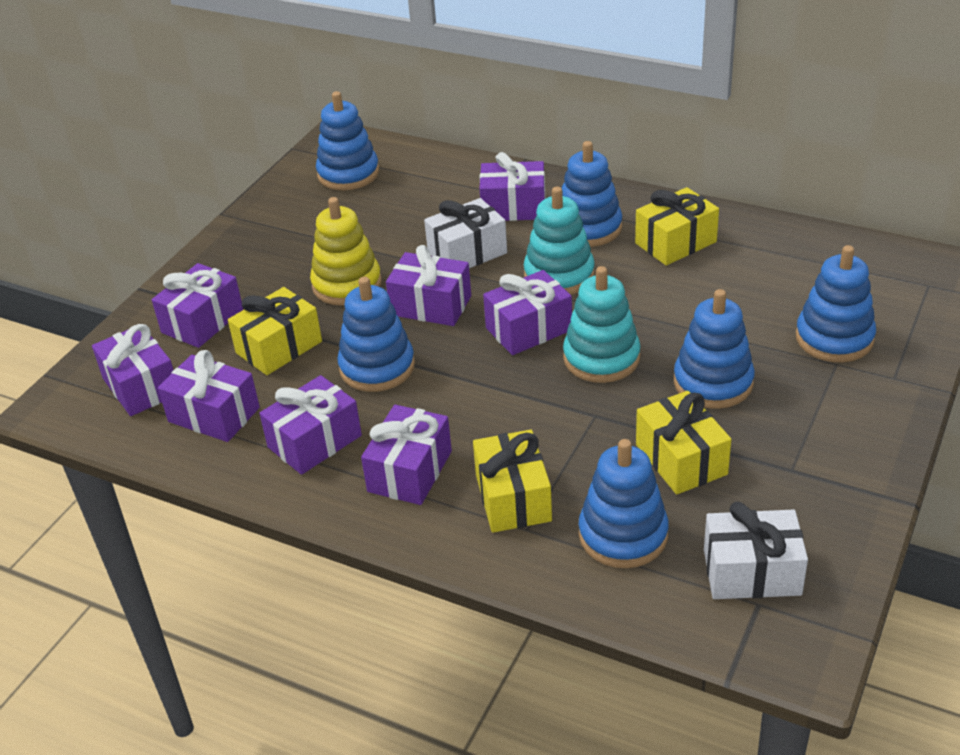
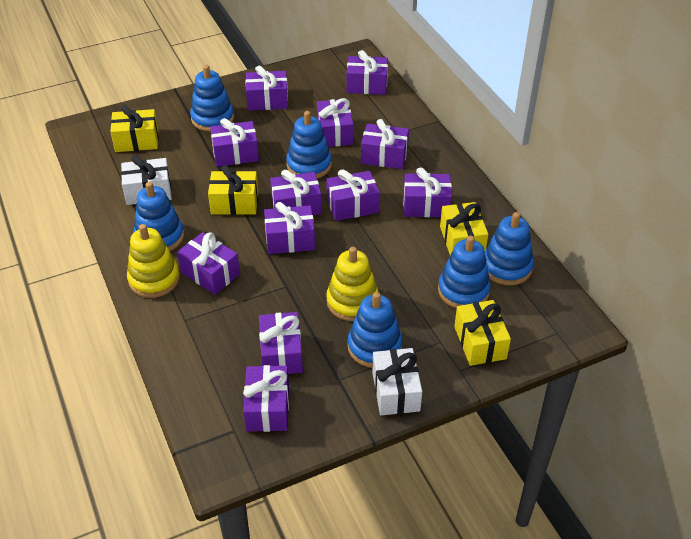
purple gift: [92,324,173,416] [152,263,243,348] [158,350,260,442] [259,375,362,475] [361,405,452,505] [386,245,471,326] [480,152,545,221] [483,270,572,355] = 8 -> [177,232,240,295] [210,118,259,167] [243,365,289,432] [245,66,288,110] [259,312,303,374] [264,202,315,254] [270,170,322,216] [317,98,354,147] [326,170,379,221] [347,50,388,95] [361,119,409,169] [403,167,452,217] = 12
turquoise stacking toy: [524,186,595,295] [563,266,640,383] = 2 -> none = 0
yellow stacking toy: [310,197,381,306] = 1 -> [127,224,180,298] [326,247,378,321] = 2

